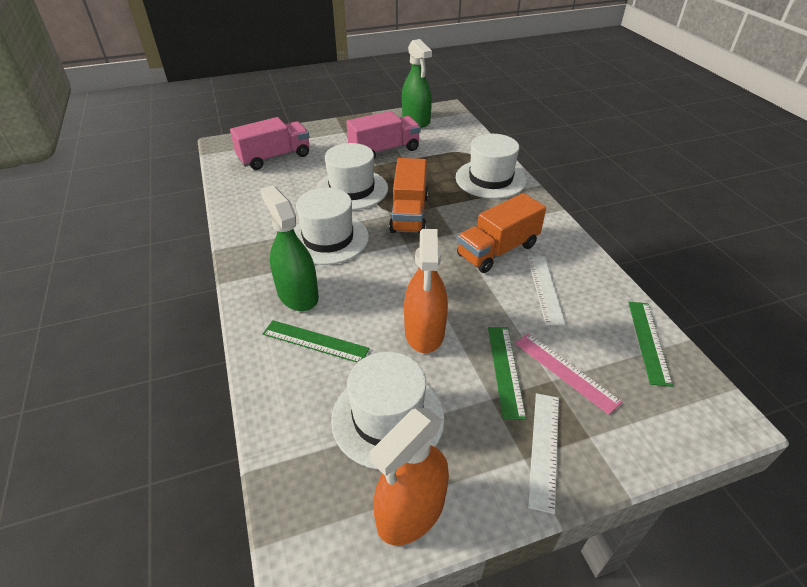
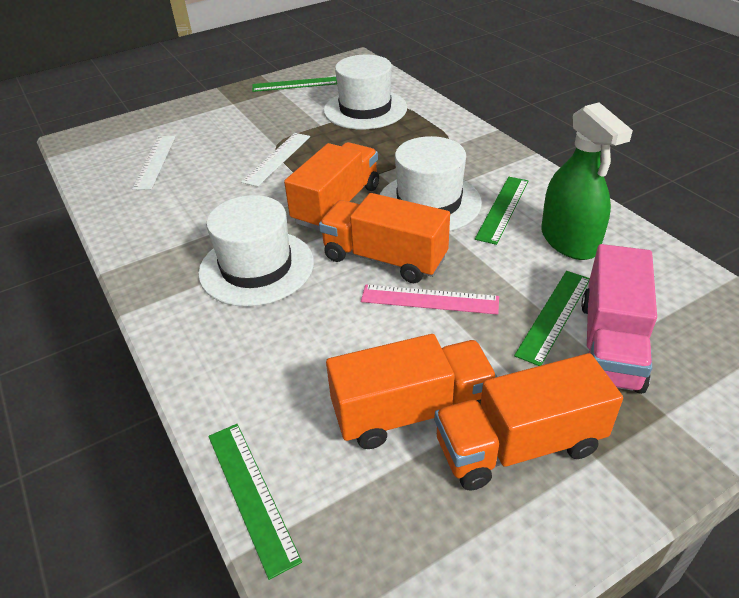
green ruler: [263,320,370,363] [488,327,526,420] [628,302,673,387] = 3 -> [209,424,302,580] [252,77,337,92] [475,177,528,245] [514,271,590,366] = 4
green spray bottle: [260,185,319,311] [402,39,432,128] = 2 -> [541,102,633,260] = 1
orange spray bottle: [370,408,449,545] [404,229,448,353] = 2 -> none = 0
orange truck: [389,158,428,234] [457,193,546,273] = 2 -> [284,142,379,231] [319,193,450,283] [326,334,497,449] [435,353,623,491] = 4
pink truck: [230,117,309,170] [346,111,421,159] = 2 -> [581,244,657,394] = 1
white hat: [294,188,369,265] [316,143,388,210] [331,352,445,470] [456,134,527,199] = 4 -> [198,195,314,307] [324,55,407,129] [380,136,482,231] = 3

